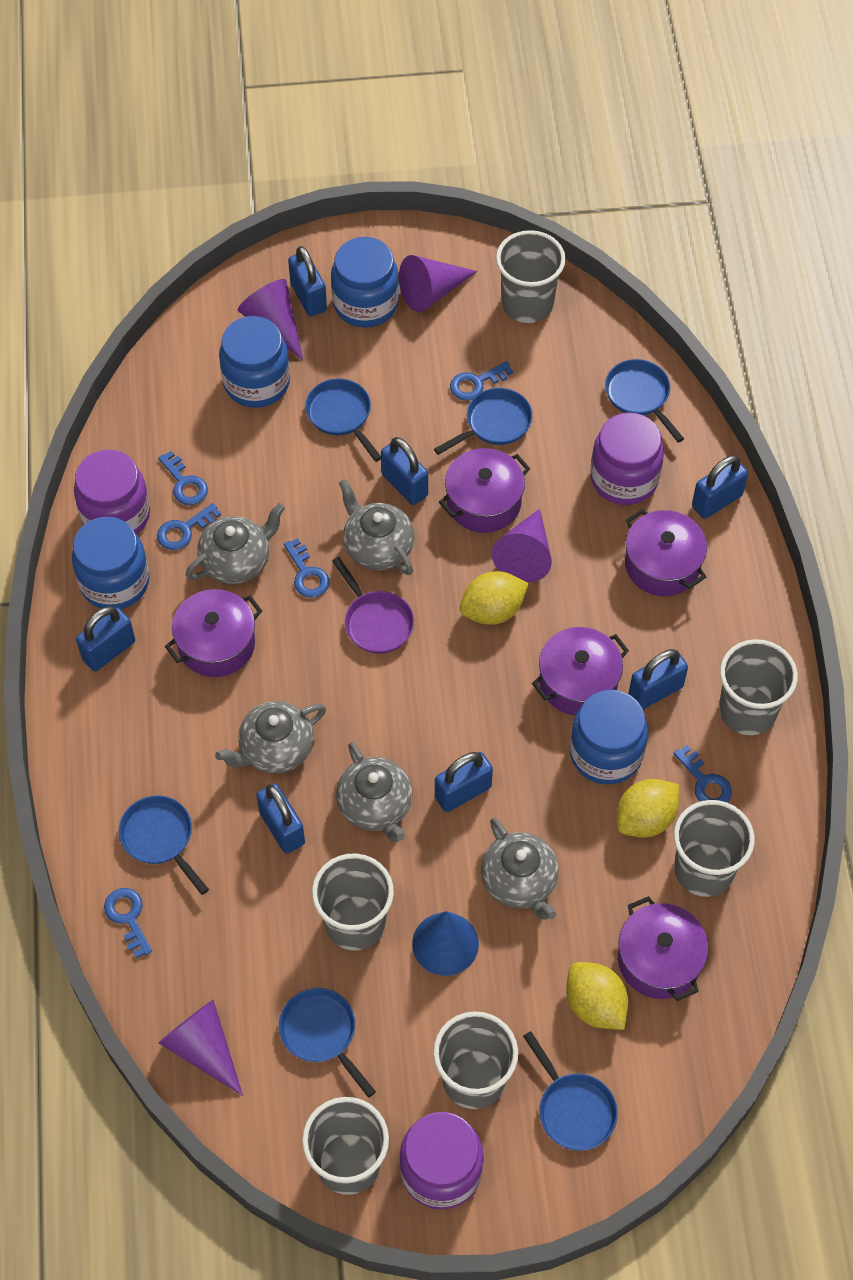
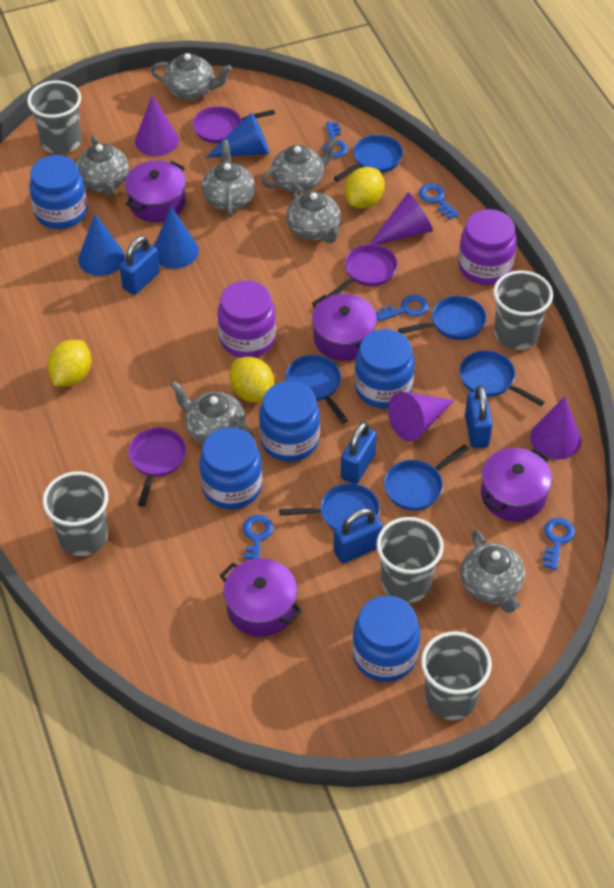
blue cone: [412,911,479,976] = 1 -> [78,214,125,276] [154,206,199,269] [205,112,270,158] = 3
blue jar: [72,517,150,609] [219,316,290,408] [331,237,399,328] [570,690,648,785] = 4 -> [29,155,87,229] [200,427,262,509] [259,381,320,462] [352,596,420,682] [354,329,415,408] = 5
blue key: [104,888,152,958] [157,503,221,550] [158,451,208,505] [284,538,329,597] [450,361,513,401] [673,745,732,803] = 6 -> [243,515,274,561] [322,122,348,158] [375,295,429,322] [419,184,459,219] [542,518,575,570] = 5
blue padlock: [76,606,135,671] [256,783,305,854] [288,246,327,316] [381,437,428,505] [435,752,493,812] [629,649,688,709] [692,455,748,519] = 7 -> [120,236,160,295] [334,508,383,563] [341,422,377,484] [465,385,493,448] = 4
grey cup: [302,1097,389,1195] [312,853,394,951] [433,1011,518,1109] [496,230,566,323] [674,800,755,897] [719,639,798,735] = 6 -> [27,81,82,154] [42,471,108,556] [376,517,444,603] [421,631,492,720] [493,271,553,350] = 5
grey teapot: [186,503,285,584] [215,701,326,773] [336,742,412,842] [339,479,415,575] [481,818,559,920] = 5 -> [76,135,129,196] [151,53,232,100] [170,381,254,444] [201,140,255,217] [262,137,338,193] [286,184,341,243] [460,530,525,613] = 7
purple jar: [74,450,150,535] [399,1112,484,1209] [590,412,664,505] = 3 -> [218,280,276,358] [458,209,517,285] = 2
purple pan: [332,557,414,654] = 1 -> [128,427,186,507] [193,106,275,143] [327,244,398,297] = 3
purple pot: [165,589,262,677] [439,448,530,533] [532,627,629,715] [618,896,708,1001] [625,509,707,596] = 5 -> [125,161,186,222] [220,559,302,637] [312,294,377,361] [481,448,552,521] = 4

